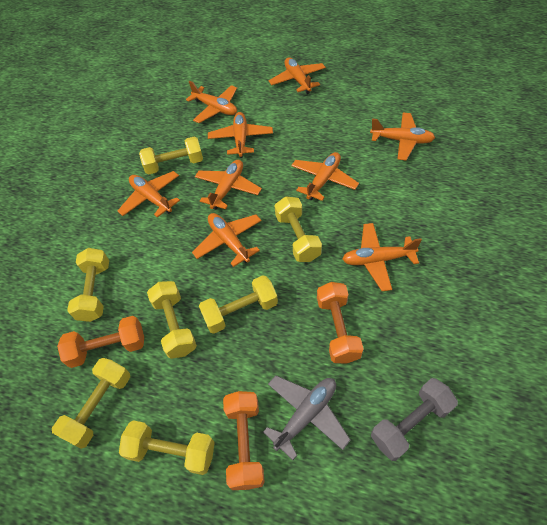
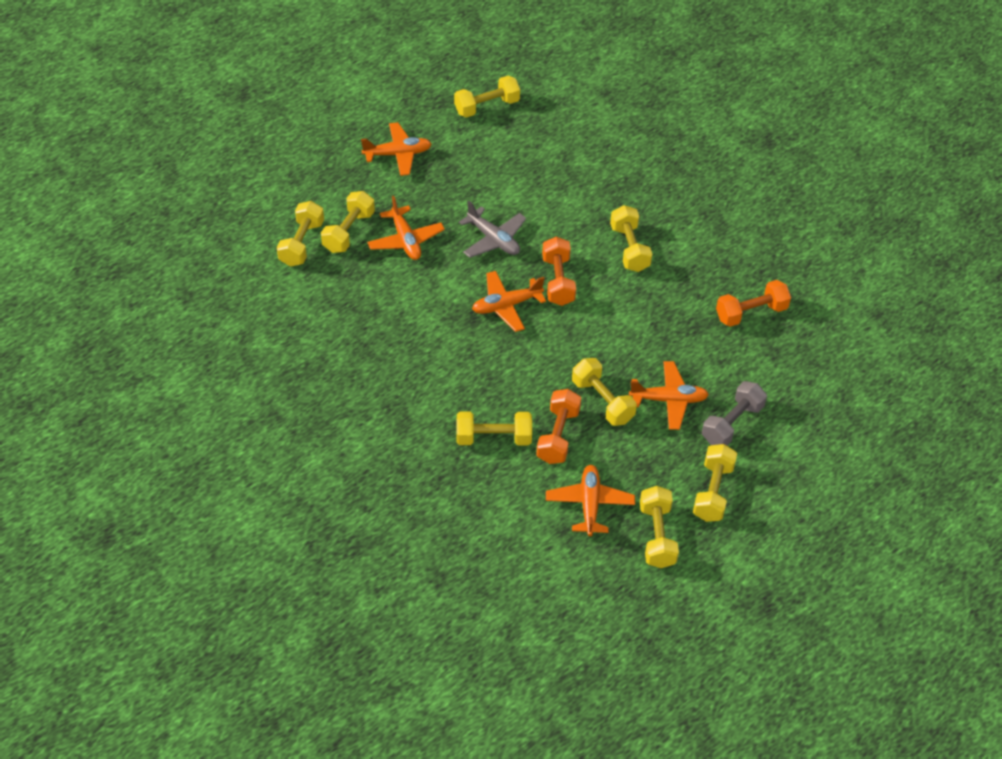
orange plane: [118,171,180,218] [186,81,237,123] [192,213,262,267] [195,160,262,210] [208,112,273,158] [269,57,326,94] [291,152,359,201] [342,223,422,291] [370,112,435,160] = 9 -> [361,122,431,176] [367,196,445,260] [472,271,546,332] [546,465,635,536] [629,361,709,430] = 5
yellow dumbbell: [52,358,130,449] [67,248,109,322] [119,420,215,475] [139,136,203,175] [147,281,197,359] [199,275,278,334] [275,196,322,262] = 7 -> [277,201,324,266] [321,191,375,253] [454,76,520,118] [457,411,532,446] [572,358,637,426] [610,205,652,272] [640,486,679,568] [693,444,737,522] = 8

